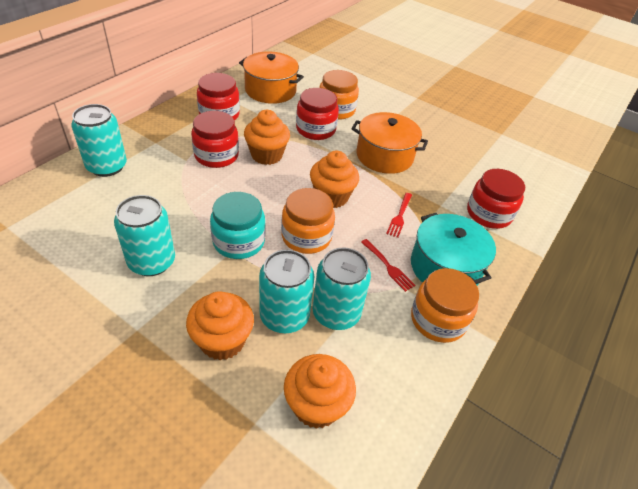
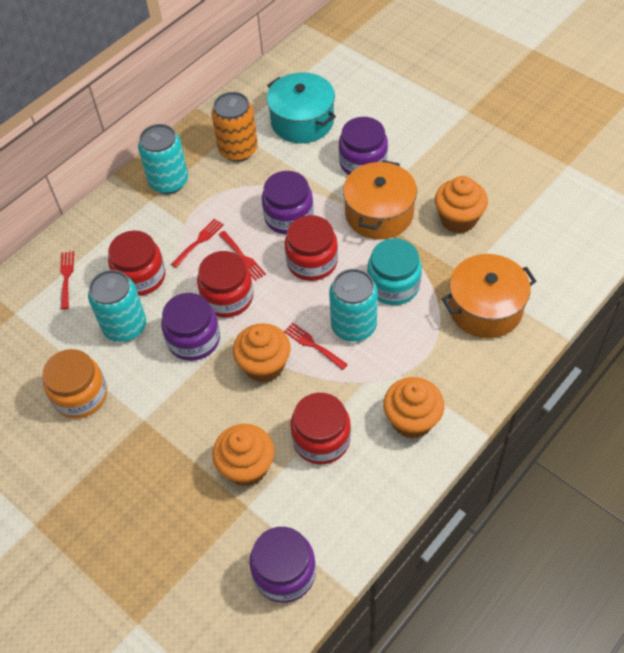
orange can: none = 0 -> [212,92,258,162] = 1
orange jar: [281,188,335,254] [319,70,359,120] [411,268,479,343] = 3 -> [42,349,107,419] = 1
purple jar: none = 0 -> [161,293,220,361] [249,527,316,603] [262,171,314,234] [339,117,388,175] = 4
red fork: [361,239,415,292] [386,193,412,238] = 2 -> [60,251,74,310] [171,219,224,268] [218,231,266,281] [284,323,348,370] = 4
turquoise can: [71,104,127,177] [114,195,175,276] [259,250,315,333] [313,247,371,330] = 4 -> [88,270,146,342] [138,124,188,194] [329,269,378,342] = 3

